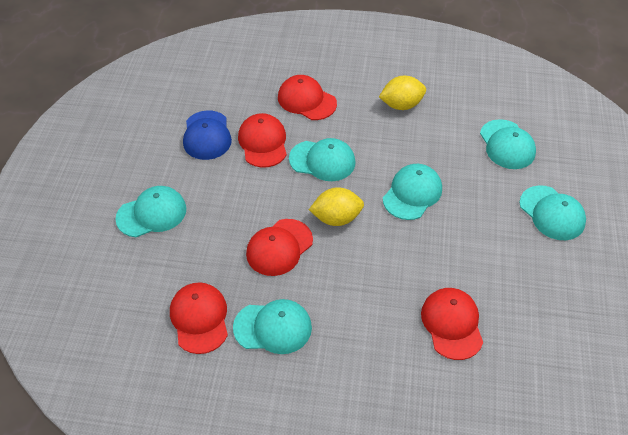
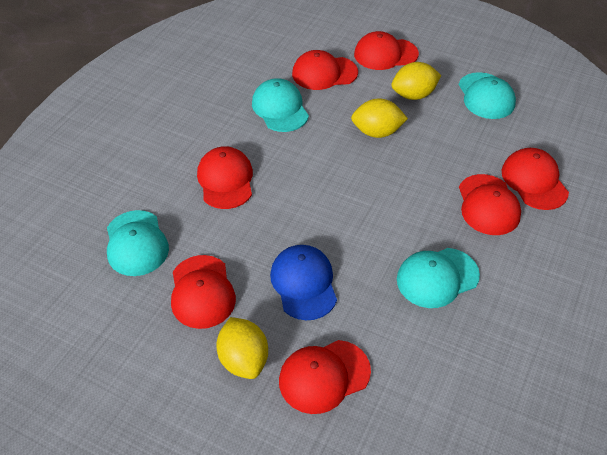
red cap: [170,282,228,354] [238,113,287,168] [246,219,313,276] [278,75,337,120] [421,288,483,360] = 5 -> [171,255,236,329] [197,146,253,209] [279,340,371,414] [292,50,358,90] [354,31,419,70] [459,174,521,235] [501,148,569,210] = 7
turquoise cap: [115,186,186,237] [233,299,312,354] [289,138,355,181] [383,164,442,220] [480,119,536,169] [519,185,586,240] = 6 -> [107,210,169,276] [252,78,309,132] [397,248,480,308] [459,72,516,119] = 4
yellow lemon: [309,187,364,226] [379,76,426,110] = 2 -> [216,317,268,379] [351,98,408,138] [391,62,441,100] = 3

